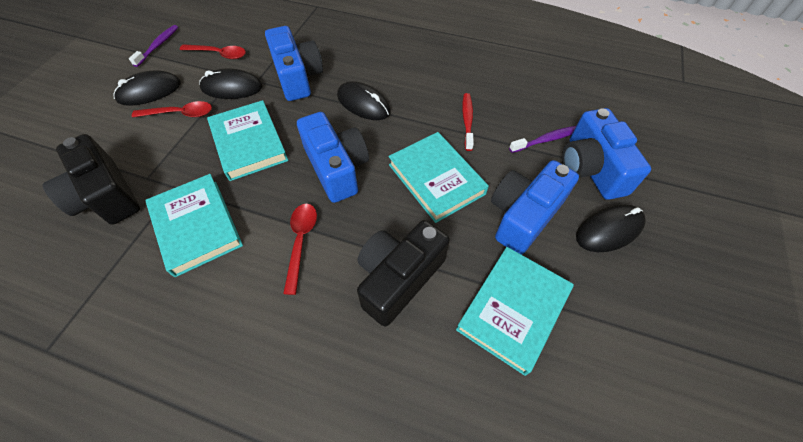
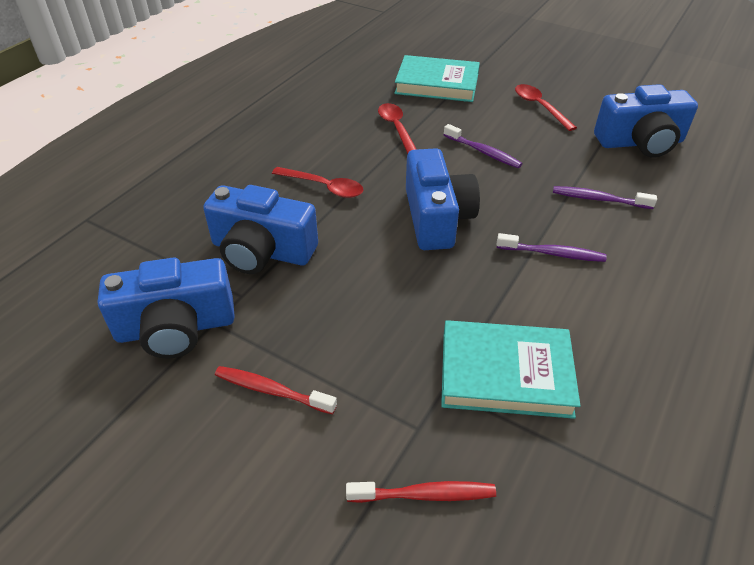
black camera: [43,134,140,225] [357,220,450,327] = 2 -> none = 0
black mouse: [113,70,181,106] [199,69,262,99] [337,81,391,120] [576,204,646,252] = 4 -> none = 0
purple toothbrush: [129,25,178,67] [509,126,576,153] = 2 -> [444,124,522,168] [497,233,607,262] [553,186,657,209] = 3
red toothbrush: [462,93,474,151] = 1 -> [215,366,337,415] [346,481,496,503] = 2
turquoise book: [146,174,243,277] [207,100,288,181] [388,132,489,223] [456,247,574,376] = 4 -> [394,55,480,102] [441,320,580,419] = 2

